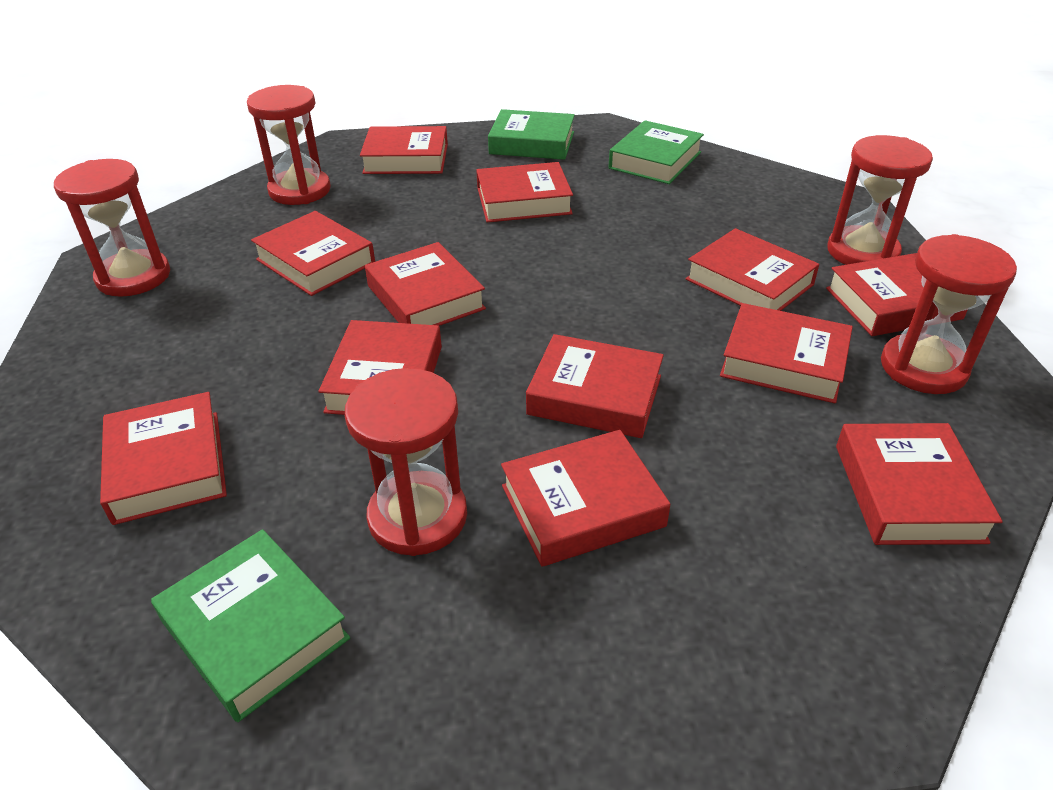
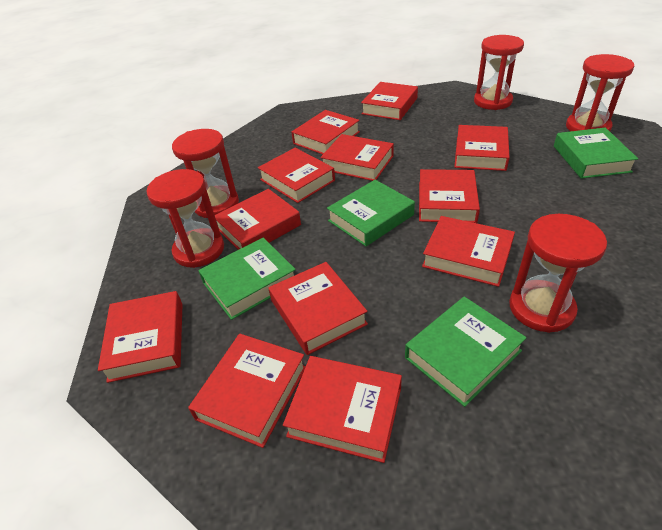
green book: [151,529,350,722] [488,109,575,160] [609,120,704,184] = 3 -> [198,238,296,320] [327,180,415,246] [405,297,527,407] [554,128,638,179] = 4

